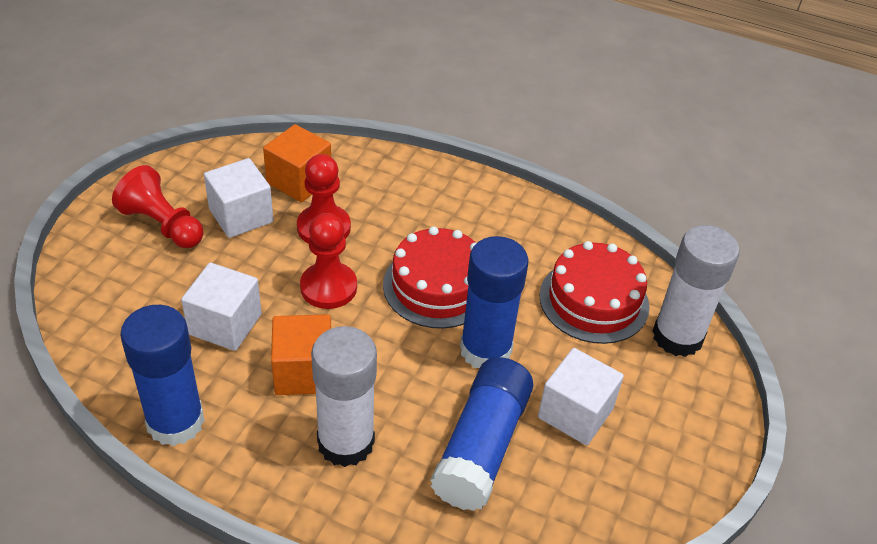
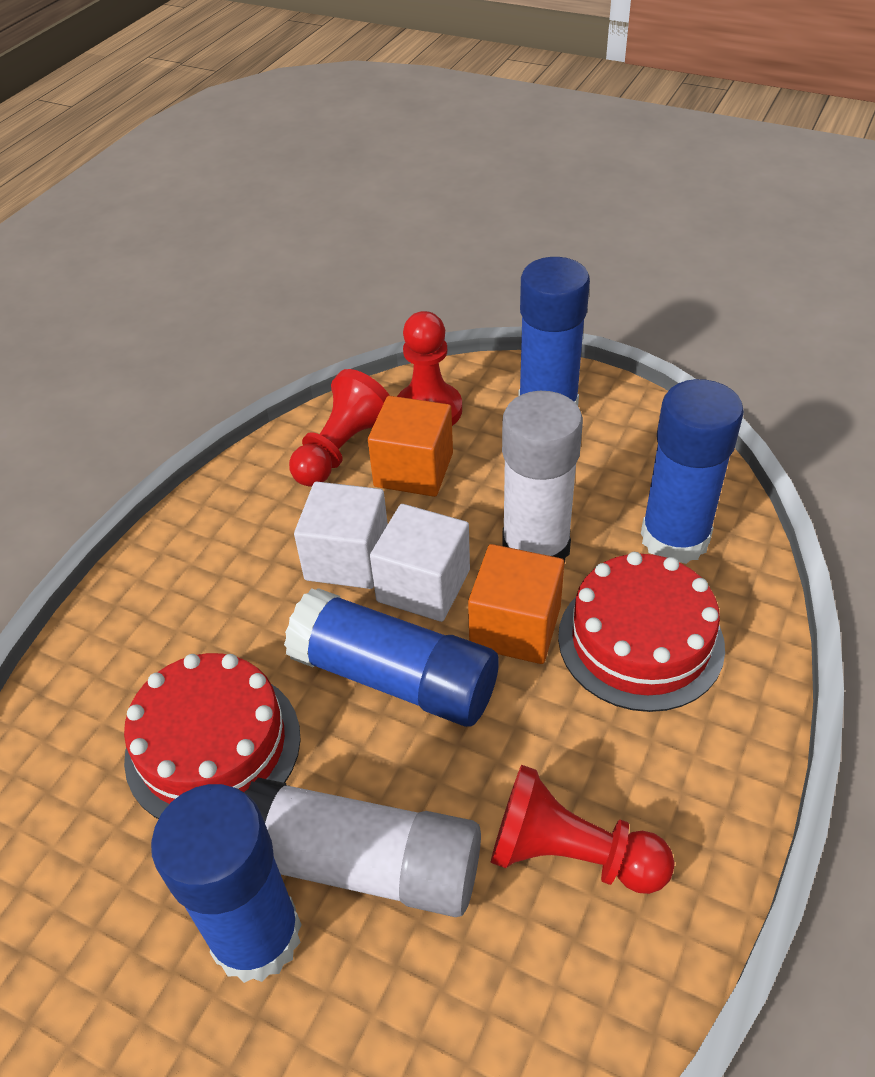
blue glue stick: [120,305,205,446] [430,357,533,511] [460,236,529,368] = 3 -> [151,784,302,983] [284,588,499,727] [518,257,590,406] [641,379,744,564] = 4
white cube: [181,262,262,351] [204,158,273,238] [538,348,624,445] = 3 -> [294,482,388,589] [370,504,470,622] = 2

